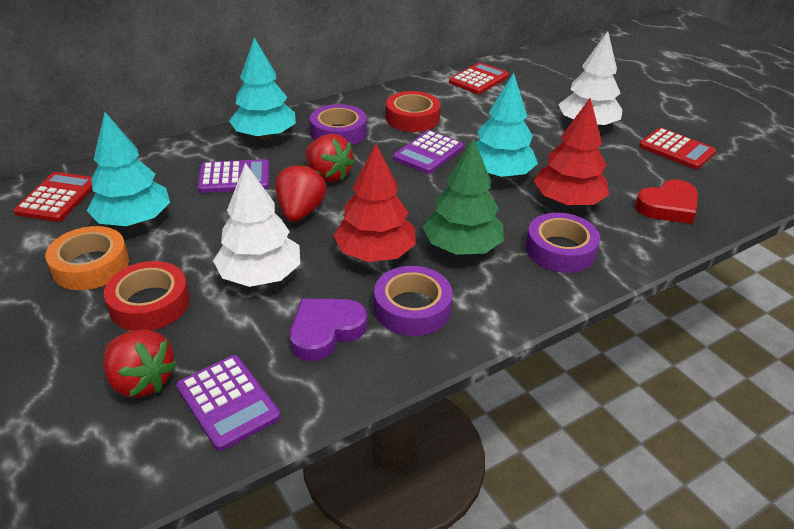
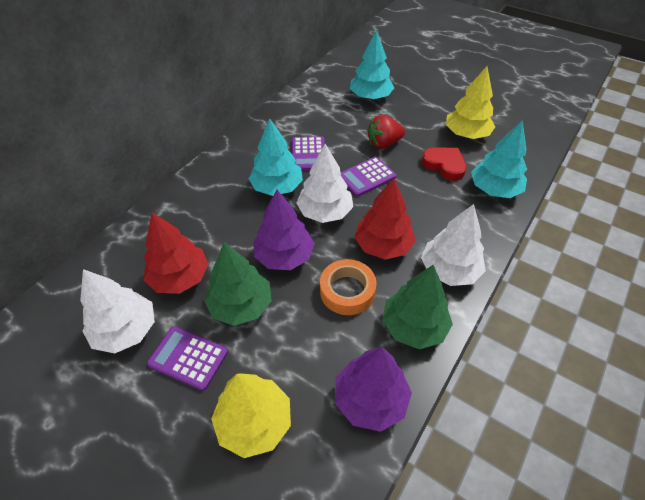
green tree: [423,138,504,255] = 1 -> [204,242,272,326] [382,265,453,349] = 2
purple heart: [290,299,367,361] = 1 -> none = 0
purple tape: [310,104,367,146] [374,266,452,336] [526,213,600,273] = 3 -> none = 0
purple tree: none = 0 -> [254,190,315,270] [335,347,412,432] = 2
red calculator: [14,172,93,222] [449,62,509,94] [639,128,716,169] = 3 -> none = 0
red strawberry: [103,329,177,398] [275,163,327,222] [305,134,355,182] = 3 -> [367,115,405,149] = 1
red tape: [104,261,190,331] [386,91,441,132] = 2 -> none = 0
white tree: [213,163,300,287] [558,31,623,125] = 2 -> [80,269,155,353] [296,144,353,223] [421,204,486,286] = 3
yellow tree: none = 0 -> [211,374,291,458] [446,66,495,139] = 2

